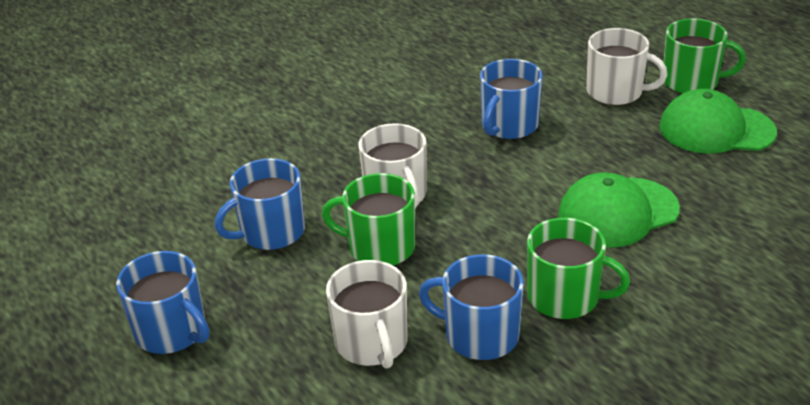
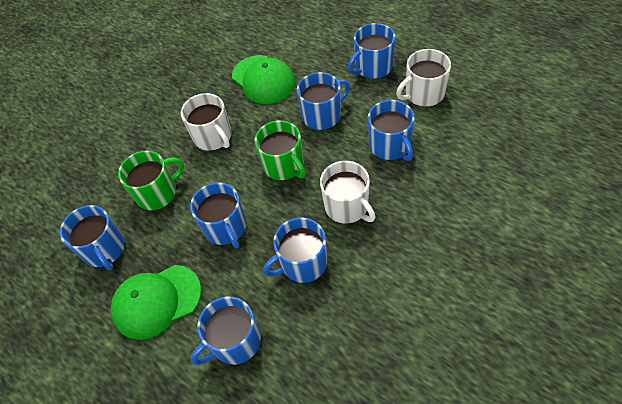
blue mug: [116,251,209,354] [215,158,305,250] [419,254,524,360] [480,59,543,139] = 4 -> [60,205,125,270] [190,183,246,248] [191,296,261,365] [263,218,327,283] [297,72,350,130] [348,23,395,79] [368,100,415,161] = 7
green mug: [322,173,415,266] [527,218,630,319] [663,18,746,94] = 3 -> [118,151,184,210] [255,120,306,180] = 2

